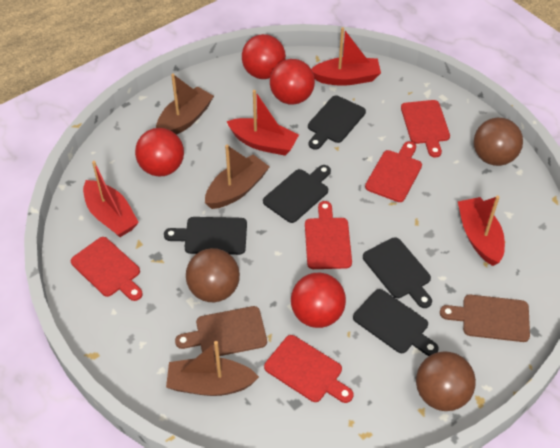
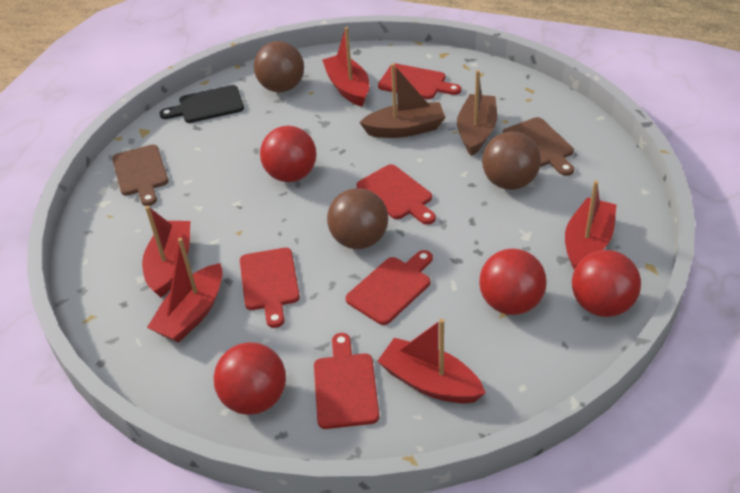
black cutting board: [164,217,247,255] [263,165,331,223] [308,96,366,150] [353,289,439,356] [363,237,432,308] = 5 -> [159,85,244,123] = 1
brown boat: [156,74,214,135] [166,341,259,396] [205,144,270,209] = 3 -> [359,64,446,138] [457,70,497,156] = 2
red boat: [83,161,139,237] [226,90,299,156] [312,27,381,86] [458,196,505,266] = 4 -> [142,206,190,298] [147,238,223,343] [322,27,369,107] [378,319,486,404] [565,181,616,270] = 5

